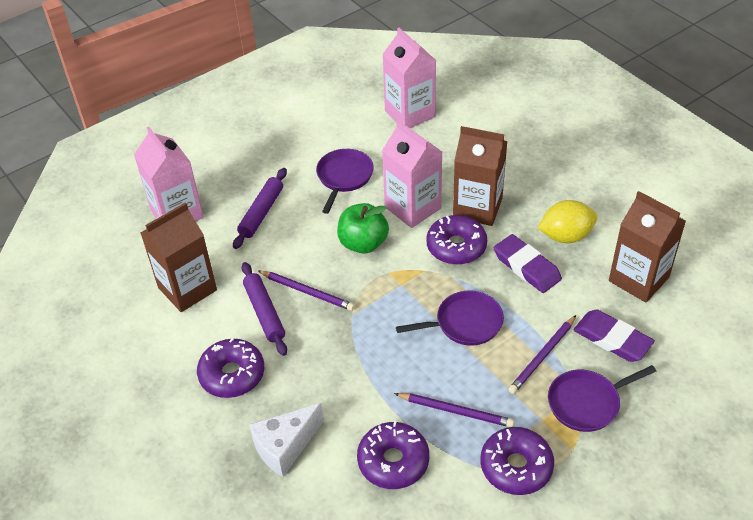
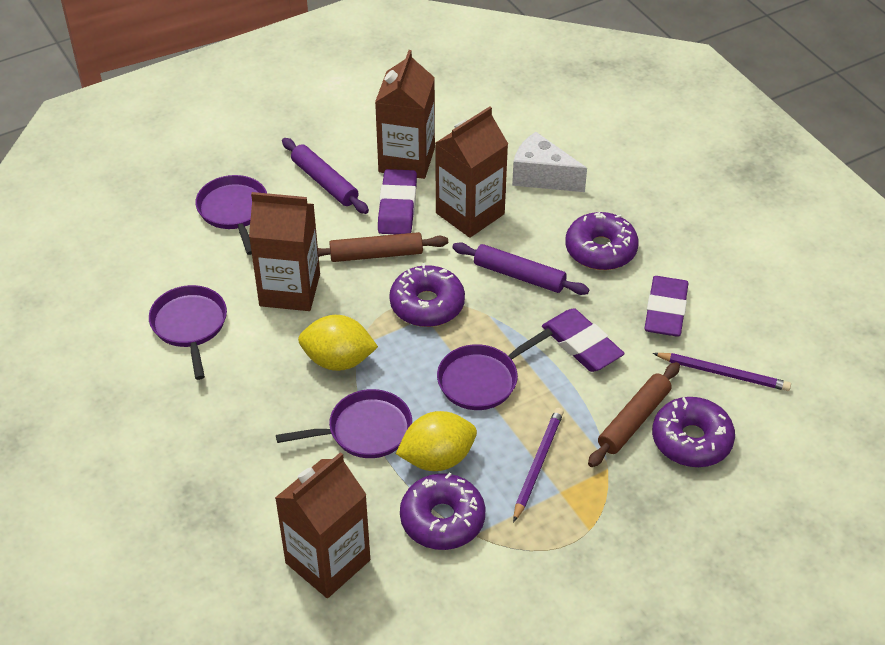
brown carton: [141,202,217,312] [453,126,508,226] [609,191,686,303] = 3 -> [249,192,320,311] [275,452,370,598] [375,50,435,179] [435,106,508,238] = 4
brown rolling pin: none = 0 -> [318,232,448,262] [588,362,680,467] = 2
green apple: [337,203,389,254] = 1 -> none = 0
pink carton: [134,127,204,221] [382,28,437,128] [382,120,442,228] = 3 -> none = 0
purple eraser: [494,234,562,293] [574,310,655,362] = 2 -> [378,169,417,234] [542,308,625,372] [644,276,689,337] = 3
purple pan: [316,149,374,214] [396,291,504,345] [548,365,656,432] = 3 -> [149,285,227,380] [195,175,267,255] [276,389,412,458] [437,328,553,410] = 4
purple pencil: [258,271,355,311] [394,393,514,427] [508,315,576,394] = 3 -> [513,408,564,523] [653,353,791,391] = 2
yellow lemon: [538,200,598,243] = 1 -> [298,315,378,371] [396,411,477,471] = 2

